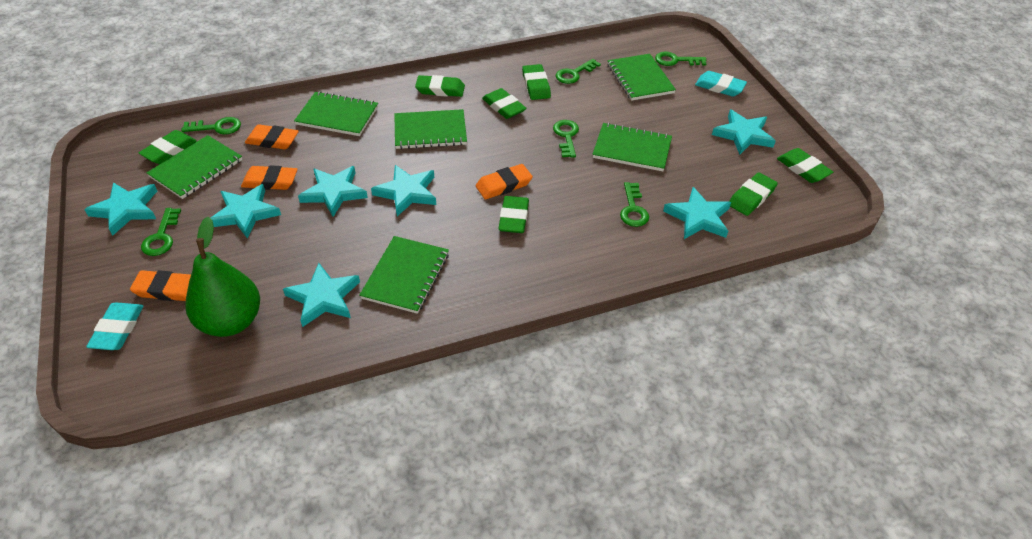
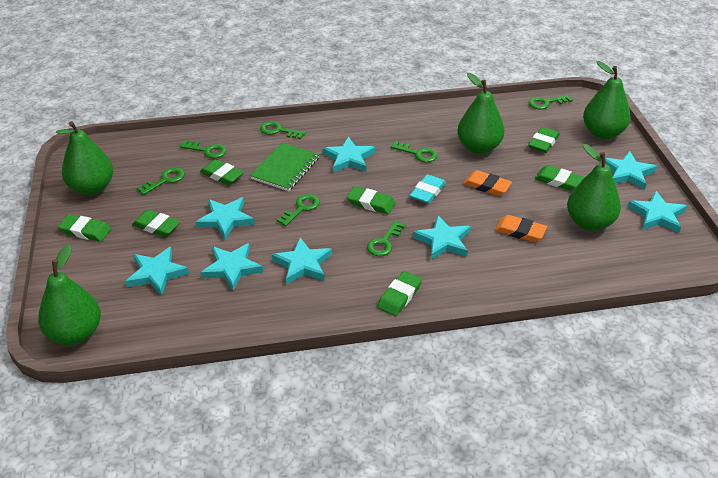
green key: [141,208,181,256] [181,117,241,134] [553,120,579,158] [556,59,601,84] [620,182,649,227] [655,52,706,66] = 6 -> [137,167,185,195] [180,140,227,158] [260,121,306,139] [277,194,320,226] [367,221,406,256] [391,141,438,162] [529,94,573,109] = 7
green notebook: [147,135,242,199] [294,91,378,136] [359,236,449,314] [394,109,467,149] [593,123,672,171] [608,54,676,101] = 6 -> [250,143,319,191] = 1
green pear: [185,217,260,337] = 1 -> [38,244,101,345] [56,121,113,195] [457,73,504,154] [567,144,621,231] [583,61,631,139] = 5
orange eraser: [130,270,191,301] [241,165,298,190] [245,124,299,149] [476,164,533,199] = 4 -> [463,170,512,196] [495,215,547,242] = 2
turquoise eraser: [86,303,144,350] [695,71,747,97] = 2 -> [410,174,446,204] = 1
turquoise star: [84,182,157,236] [210,184,281,239] [283,263,360,327] [298,166,368,217] [371,165,436,216] [663,187,731,239] [712,110,776,155] = 7 -> [126,247,189,296] [196,197,255,240] [200,243,263,291] [272,238,332,285] [323,136,375,173] [413,215,471,260] [601,151,657,190] [628,191,687,233] = 8

